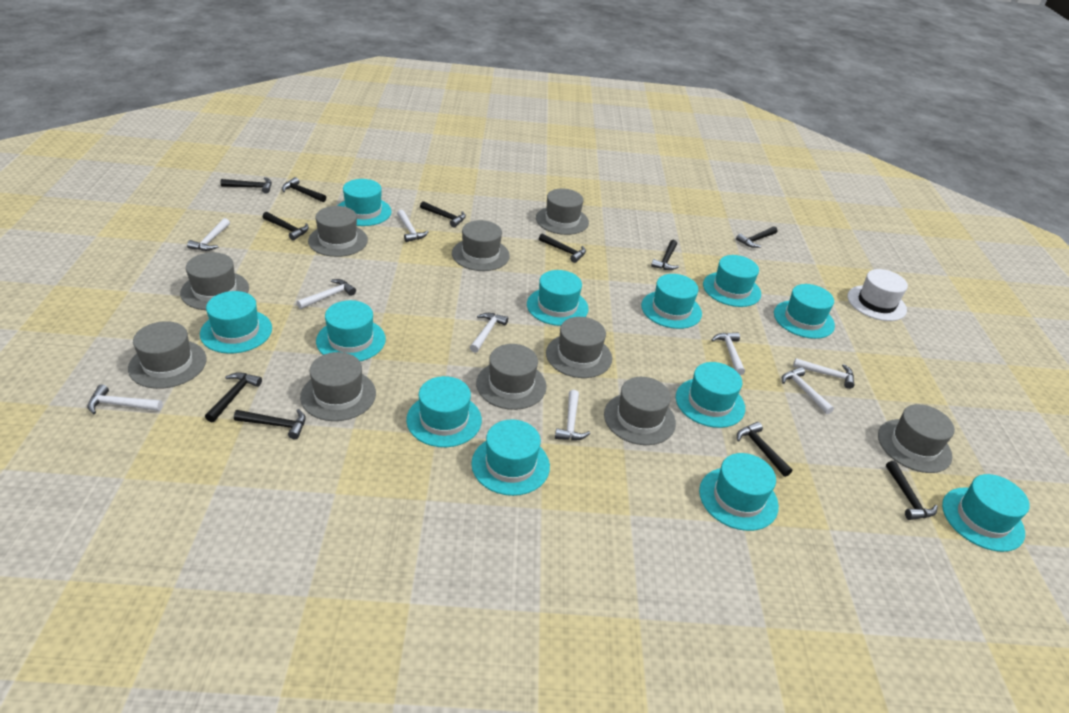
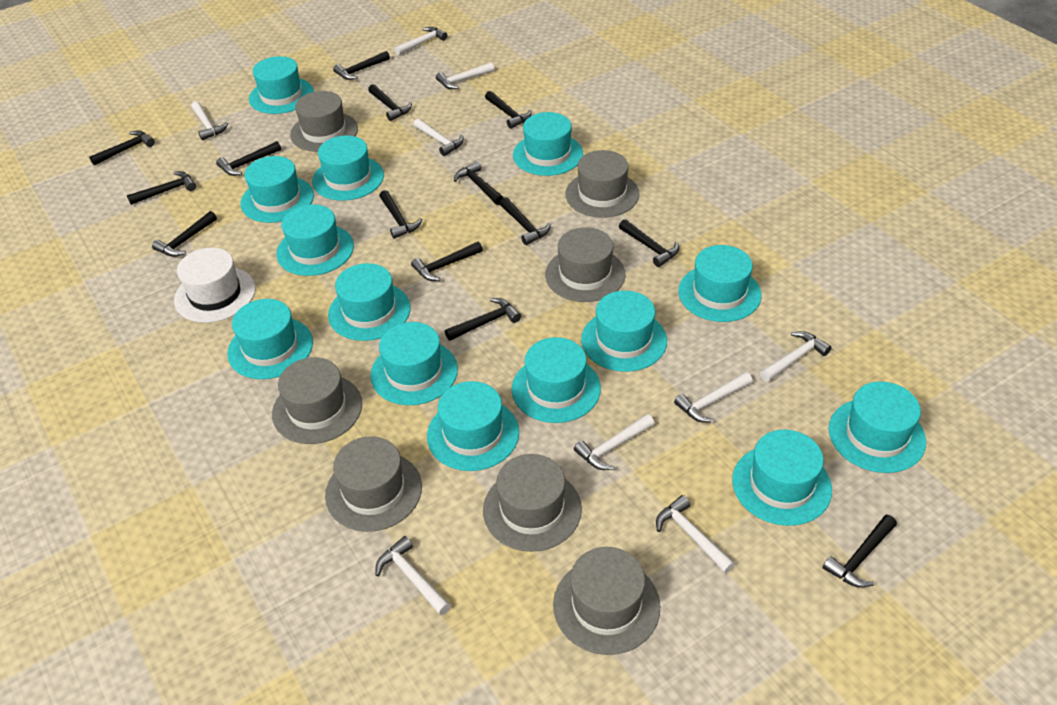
black hammer: [205,372,262,422] [220,177,272,194] [234,409,306,439] [263,212,309,240] [282,177,326,202] [420,201,466,227] [539,234,586,263] [651,240,679,270] [736,226,778,248] [737,422,792,477] [886,461,938,520] = 11 -> [89,130,155,166] [127,171,196,205] [152,211,217,257] [216,141,281,176] [333,51,390,80] [368,84,412,121] [379,190,422,239] [411,242,483,281] [445,298,521,341] [454,161,503,205] [485,91,531,129] [500,197,551,245] [619,219,679,267] [823,515,897,588] = 14
grey hat: [128,321,207,389] [180,252,249,310] [300,352,376,421] [308,206,368,257] [452,220,510,271] [476,344,547,410] [536,189,589,235] [546,317,612,378] [604,377,676,445] [878,404,955,473] = 10 -> [272,357,362,444] [290,91,358,152] [325,436,422,532] [483,454,582,552] [545,227,626,302] [553,547,660,655] [565,150,639,218] = 7
turquoise hat: [200,291,272,354] [316,300,386,361] [338,179,392,226] [406,376,482,447] [471,419,550,496] [527,270,588,326] [641,274,702,329] [676,362,745,428] [699,453,779,531] [703,255,761,307] [774,284,835,339] [942,474,1030,552] = 12 -> [227,299,313,379] [240,156,314,223] [249,56,314,114] [276,204,354,276] [312,135,384,201] [328,263,410,341] [370,322,458,405] [427,381,519,471] [512,337,601,423] [513,112,583,176] [581,290,667,372] [678,245,761,322] [732,430,832,526] [829,381,926,473] = 14

